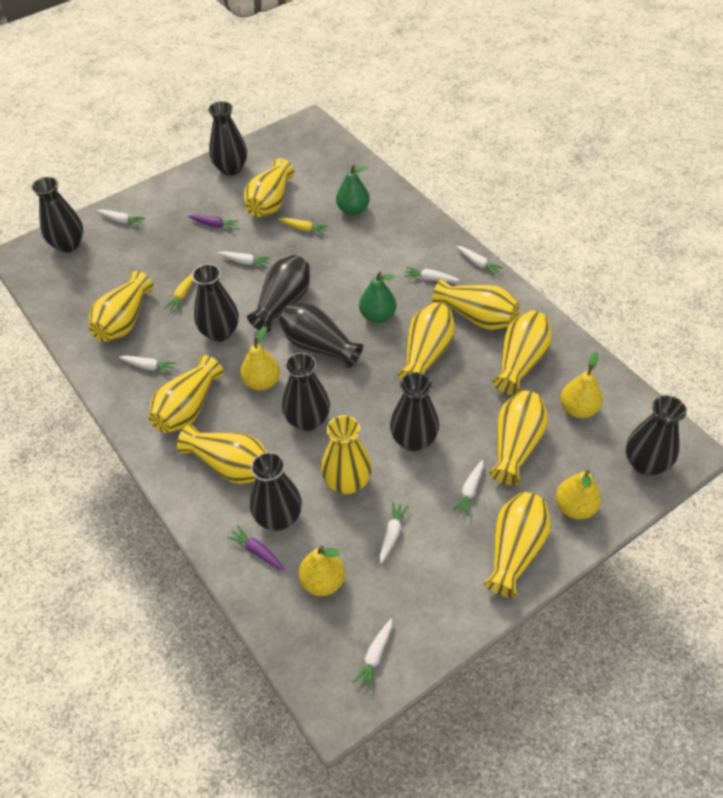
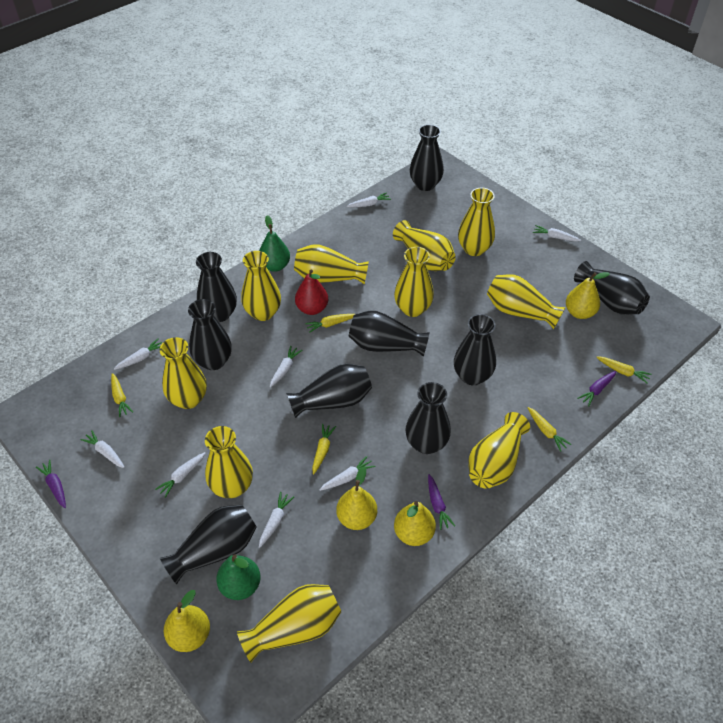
purple carrot: [188,215,239,230] [227,525,285,570] = 2 -> [36,460,66,508] [428,474,455,530] [577,371,616,406] = 3
red pear: none = 0 -> [295,270,328,315] = 1
yellow carrot: [164,273,194,312] [278,218,329,235] = 2 -> [111,373,133,417] [305,314,355,333] [312,424,336,475] [527,407,572,452] [596,356,652,384] = 5

